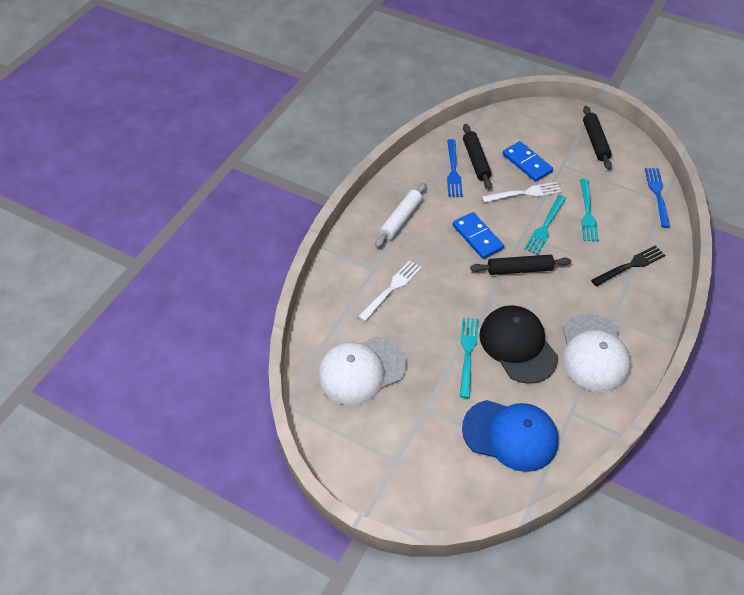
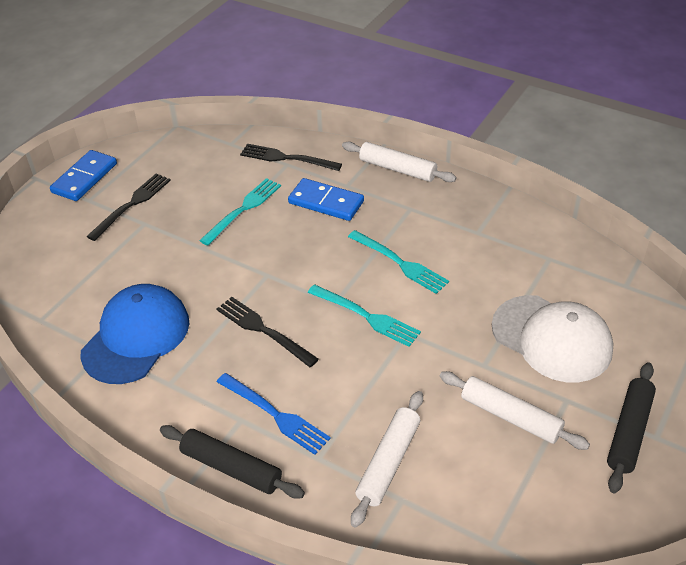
black cap: [479,305,558,384] = 1 -> none = 0
black fork: [591,245,666,287] = 1 -> [86,173,171,241] [216,297,319,367] [240,144,342,171] = 3
black rolling pin: [463,124,492,189] [470,255,571,275] [583,106,612,170] = 3 -> [160,425,305,499] [607,362,656,493] = 2
blue fork: [447,139,463,197] [645,168,670,228] = 2 -> [217,373,331,455] = 1
white cap: [318,337,407,405] [563,313,631,392] = 2 -> [492,295,614,382] = 1
white fork: [358,260,421,322] [482,182,561,203] = 2 -> none = 0
white rolling pin: [375,183,426,248] = 1 -> [342,142,456,182] [351,391,423,528] [440,371,590,450] = 3

